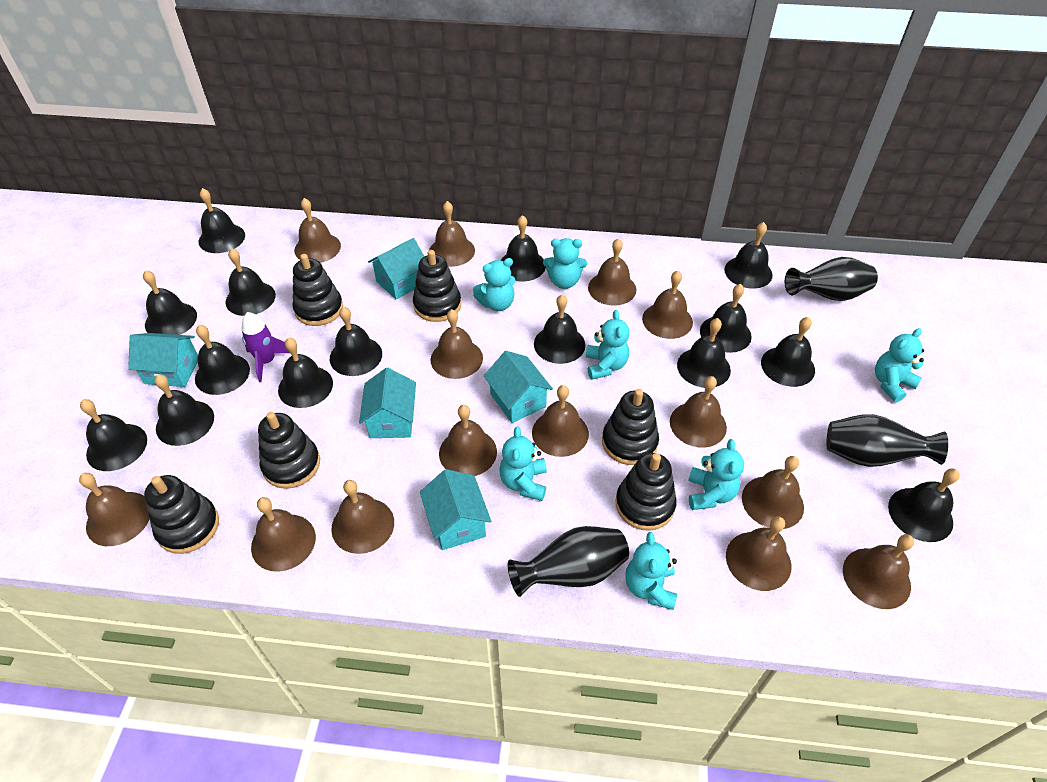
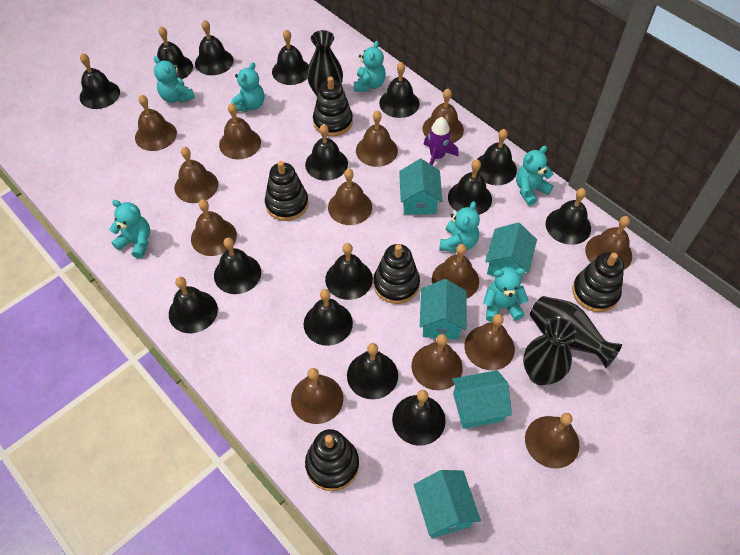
black stacking toy: [144,475,219,554] [258,412,320,489] [293,254,343,326] [413,250,461,322] [602,389,659,465] [616,453,677,531] = 6 -> [265,161,309,221] [305,429,359,491] [313,77,353,136] [373,244,420,304] [572,252,624,312] = 5
brown bell: [79,473,149,546] [251,497,316,572] [294,198,341,263] [331,480,394,554] [429,201,475,267] [431,309,483,379] [439,405,497,476] [532,385,589,457] [588,238,636,306] [642,271,693,339] [670,376,727,448] [726,516,791,591] [742,456,804,529] [843,534,914,609] = 14 -> [135,95,177,151] [174,147,218,203] [191,199,237,256] [219,103,261,159] [291,368,343,424] [328,169,372,225] [356,110,398,167] [411,334,463,391] [423,89,464,143] [432,244,479,298] [464,314,515,370] [525,413,580,468] [585,216,632,270] = 13

